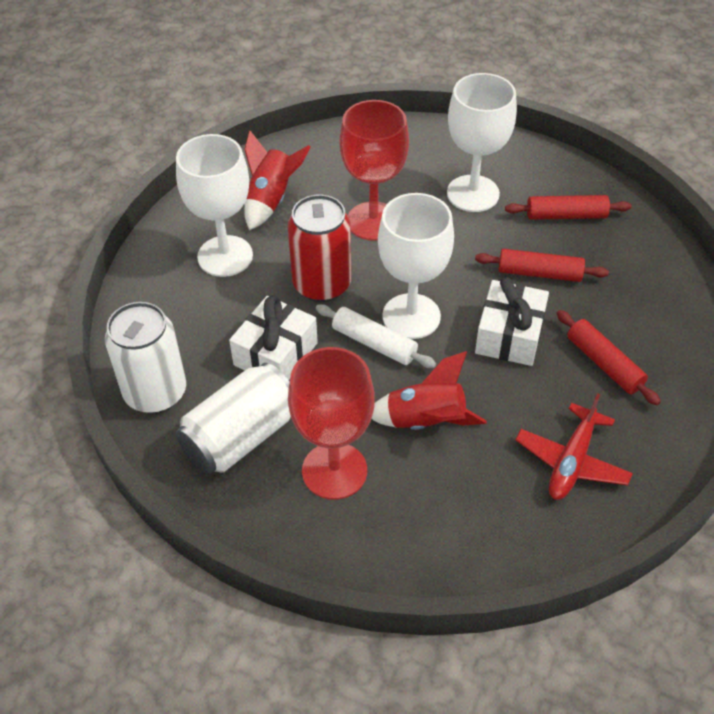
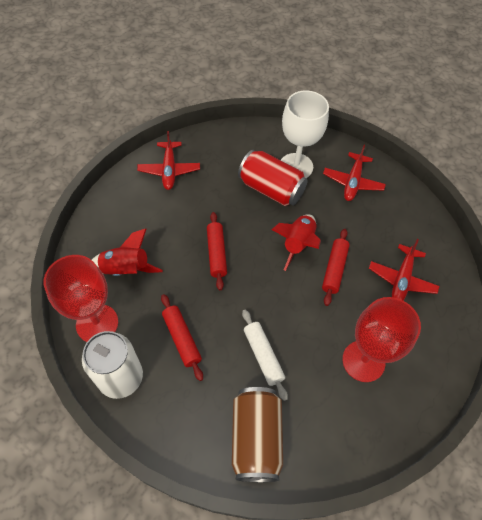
brown can: none = 0 -> [232,387,283,482] = 1
red plane: [516,393,633,500] = 1 -> [137,131,200,190] [323,145,386,201] [369,239,439,301] = 3
white can: [105,302,186,414] [176,363,291,474] = 2 -> [82,331,143,399] = 1
white gift: [229,295,318,380] [475,277,549,366] = 2 -> none = 0
white goblet: [176,134,253,277] [378,193,454,339] [447,73,517,212] = 3 -> [281,91,329,178] = 1

